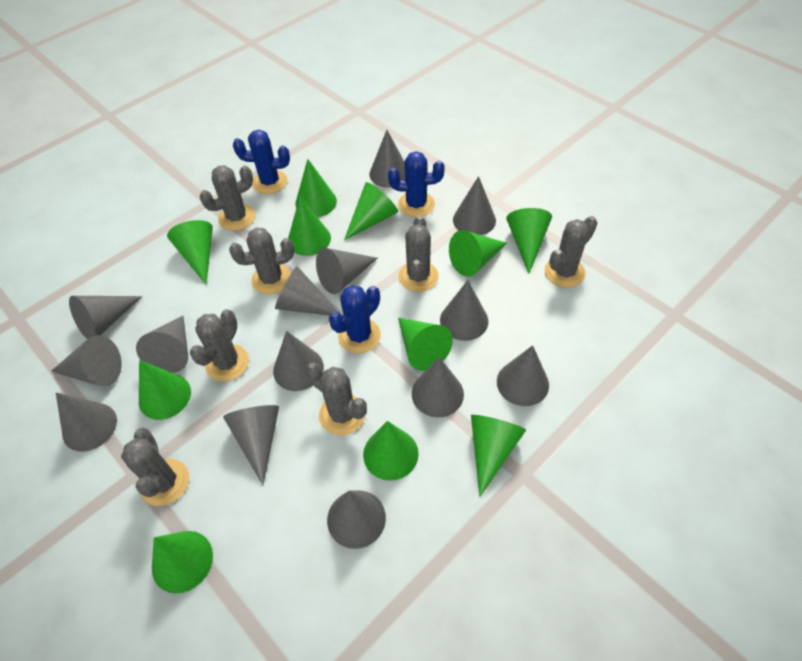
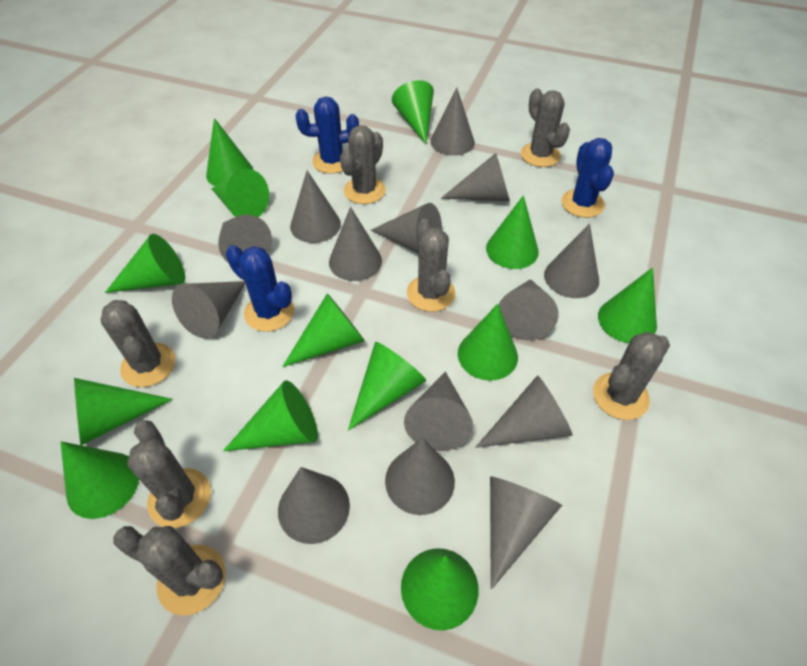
green cone: [139,360,191,420] [152,531,213,594] [167,220,213,285] [288,197,331,256] [295,159,337,217] [344,182,398,240] [363,421,419,481] [398,318,453,371] [449,230,507,277] [471,415,526,497] [506,208,552,274] = 11 -> [61,442,139,519] [74,378,173,445] [105,234,185,293] [206,118,253,186] [212,169,269,217] [223,380,318,451] [282,293,365,367] [348,342,426,431] [392,80,434,144] [401,548,479,630] [458,304,518,381] [486,195,539,269] [598,267,657,343] = 13

